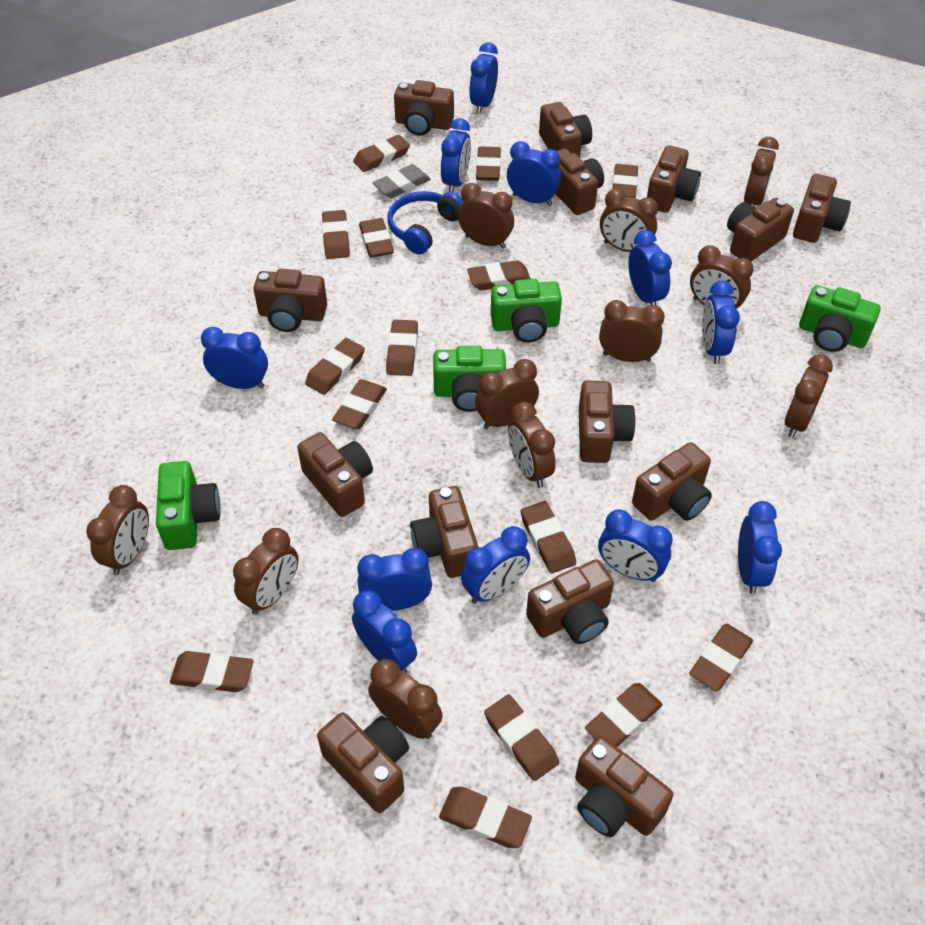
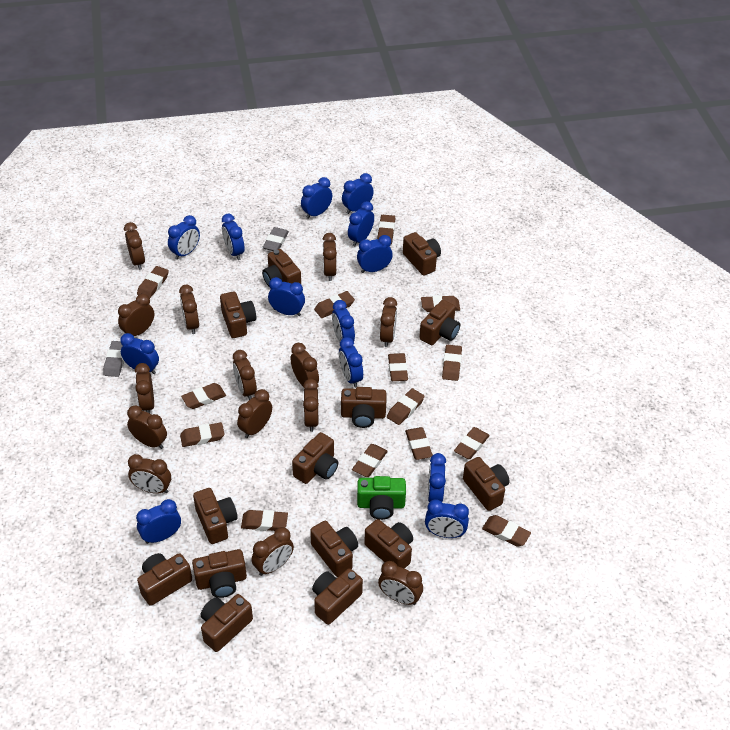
blue clock: [201,327,268,389] [352,590,417,673] [357,548,432,611] [441,118,471,192] [461,526,530,604] [469,42,498,114] [507,141,561,206] [598,509,673,582] [628,230,672,305] [702,281,740,364] [738,501,782,594] = 11 -> [120,333,159,374] [136,499,181,544] [168,215,200,260] [222,214,244,260] [268,277,305,316] [301,177,332,219] [332,300,355,342] [339,337,363,388] [342,173,374,214] [348,201,374,246] [357,235,393,273] [425,500,469,538] [428,453,446,502] = 13
blue headphones: [388,191,464,254] = 1 -> none = 0
brown clock: [86,485,149,575] [233,528,299,615] [368,659,443,739] [458,183,514,249] [475,359,539,429] [508,402,556,488] [599,300,665,362] [600,189,658,252] [690,245,753,309] [744,137,779,206] [785,354,833,438] = 11 -> [118,294,154,336] [124,222,145,270] [127,405,167,449] [128,454,171,494] [135,363,154,413] [179,285,199,334] [233,350,257,400] [237,389,272,438] [252,527,294,576] [290,343,319,386] [303,379,319,432] [323,233,337,281] [378,561,423,605] [380,297,397,347] = 14
brown eraser: [170,651,253,692] [305,338,365,395] [322,210,350,259] [332,379,387,429] [353,135,410,172] [359,218,394,258] [386,320,418,376] [439,787,532,848] [467,260,531,291] [476,146,501,181] [484,694,559,781] [521,501,576,573] [585,683,662,747] [612,164,638,198] [689,624,753,691] = 15 -> [137,266,169,298] [180,422,224,447] [181,383,226,409] [241,510,288,531] [314,291,355,318] [352,444,388,477] [377,215,395,244] [387,388,425,425] [388,353,408,381] [405,427,433,460] [421,295,460,312] [442,345,462,381] [454,427,490,459] [482,515,531,547] = 14
green camera: [156,461,221,550] [433,346,506,412] [491,279,562,342] [799,285,881,352] = 4 -> [357,476,406,520] = 1
grey eraser: [373,164,431,198] = 1 -> [103,341,125,377] [263,227,289,251] = 2

